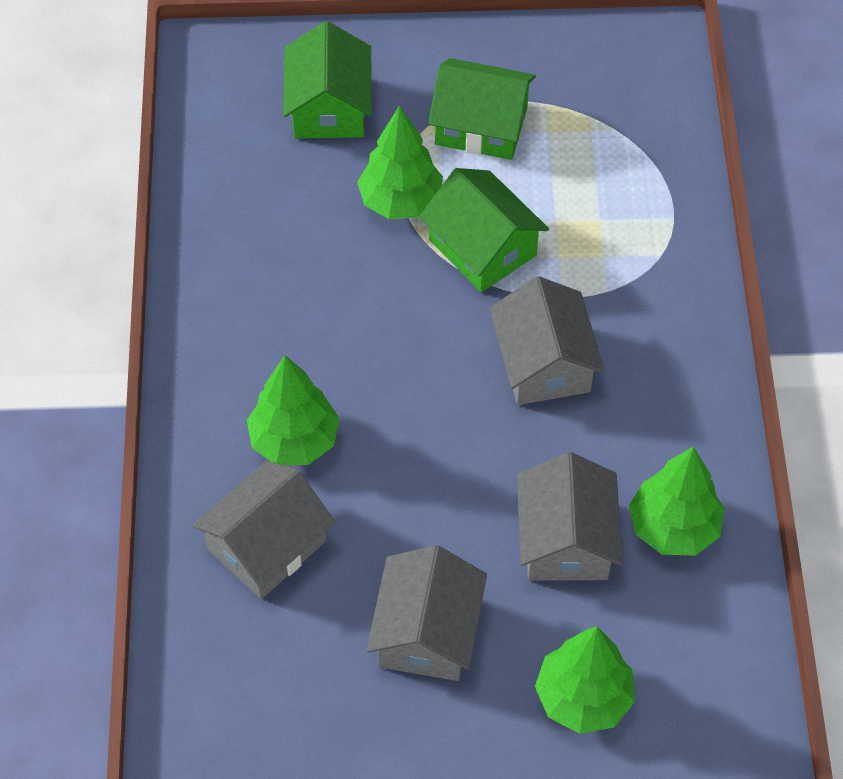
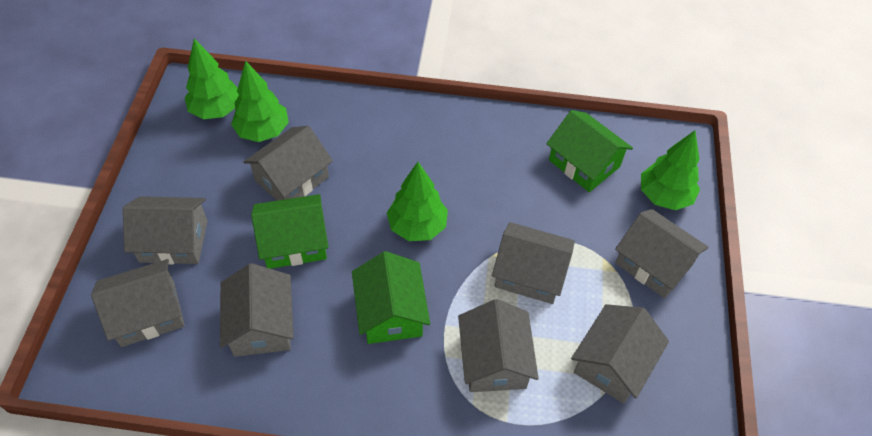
grey house: [192,461,335,599] [366,545,487,681] [490,276,605,405] [517,452,623,581] = 4 -> [91,259,185,347] [123,196,208,264] [220,263,294,357] [244,126,333,201] [458,299,539,392] [492,222,575,304] [571,304,669,403] [615,209,708,298] = 8

